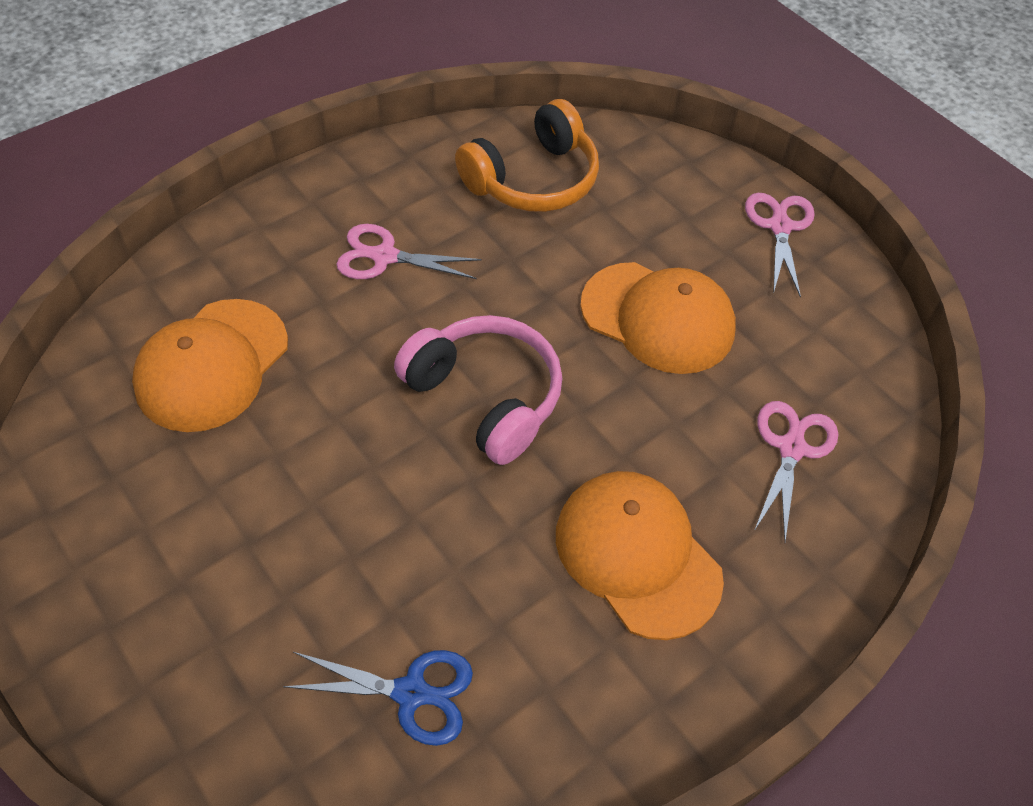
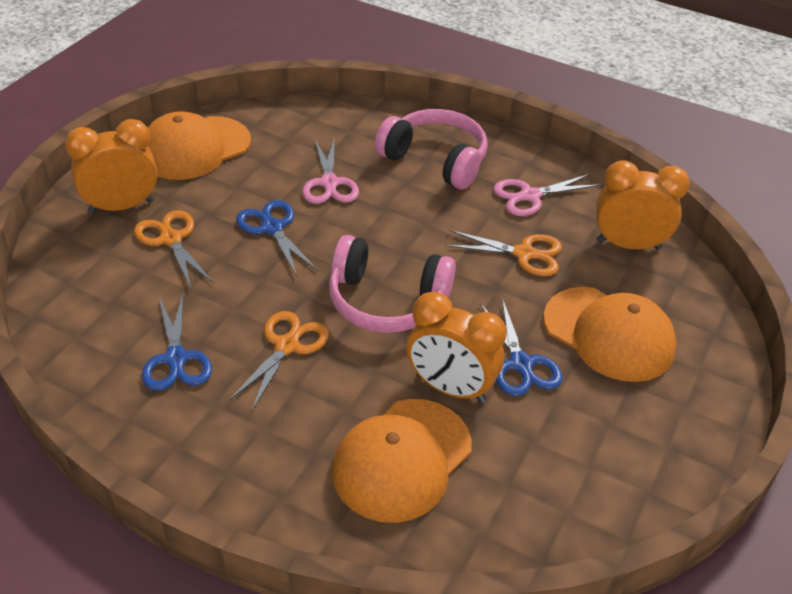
blue scissors: [283,650,473,746] = 1 -> [142,293,212,391] [236,200,318,276] [480,298,562,396] = 3
orange clock: none = 0 -> [65,119,157,213] [407,292,506,403] [596,160,690,250] = 3
orange headphones: [455,99,599,212] = 1 -> none = 0
orange scissors: none = 0 -> [134,210,213,289] [229,311,329,411] [445,230,562,276] = 3
pink headphones: [394,315,562,465] = 1 -> [329,235,456,333] [375,109,488,189] = 2
pink scissors: [337,224,482,279] [745,193,815,297] [754,401,838,541] = 3 -> [302,139,359,204] [493,174,600,216] = 2

